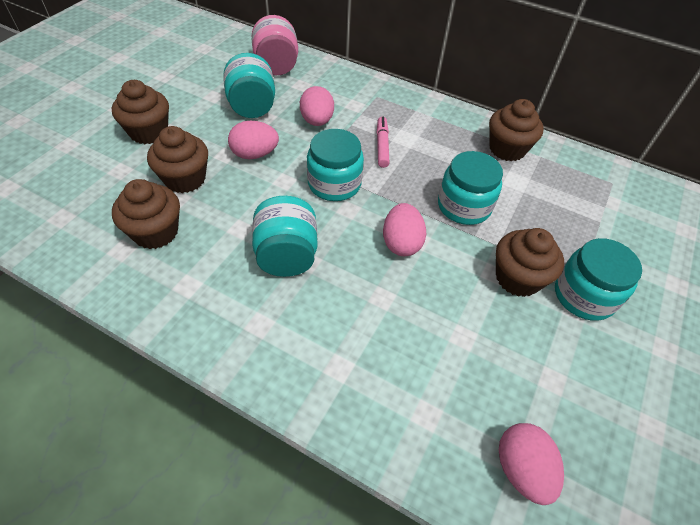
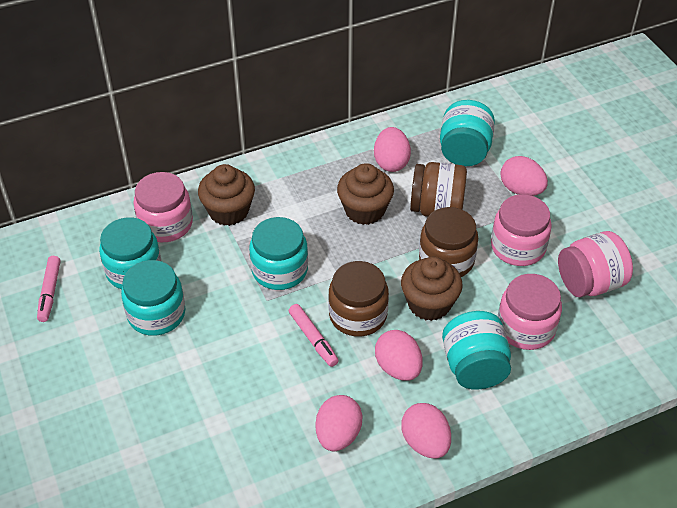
brown cupcake: [112,80,169,144] [112,179,180,249] [147,126,208,193] [489,99,544,161] [496,228,564,297] = 5 -> [198,164,255,226] [337,163,394,225] [401,257,463,321] = 3
brown jar: none = 0 -> [328,261,389,337] [410,162,467,217] [419,207,478,277] = 3
pink egg: [228,121,279,159] [300,86,334,126] [383,203,426,256] [499,423,564,505] = 4 -> [315,395,363,451] [374,127,411,172] [375,330,423,381] [401,403,451,459] [500,156,548,196] = 5
pink jar: [252,15,298,75] = 1 -> [133,172,193,242] [491,194,552,266] [498,274,562,350] [558,231,633,297] = 4
pink marker: [377,117,390,168] = 1 -> [37,256,61,322] [289,304,339,367] = 2

